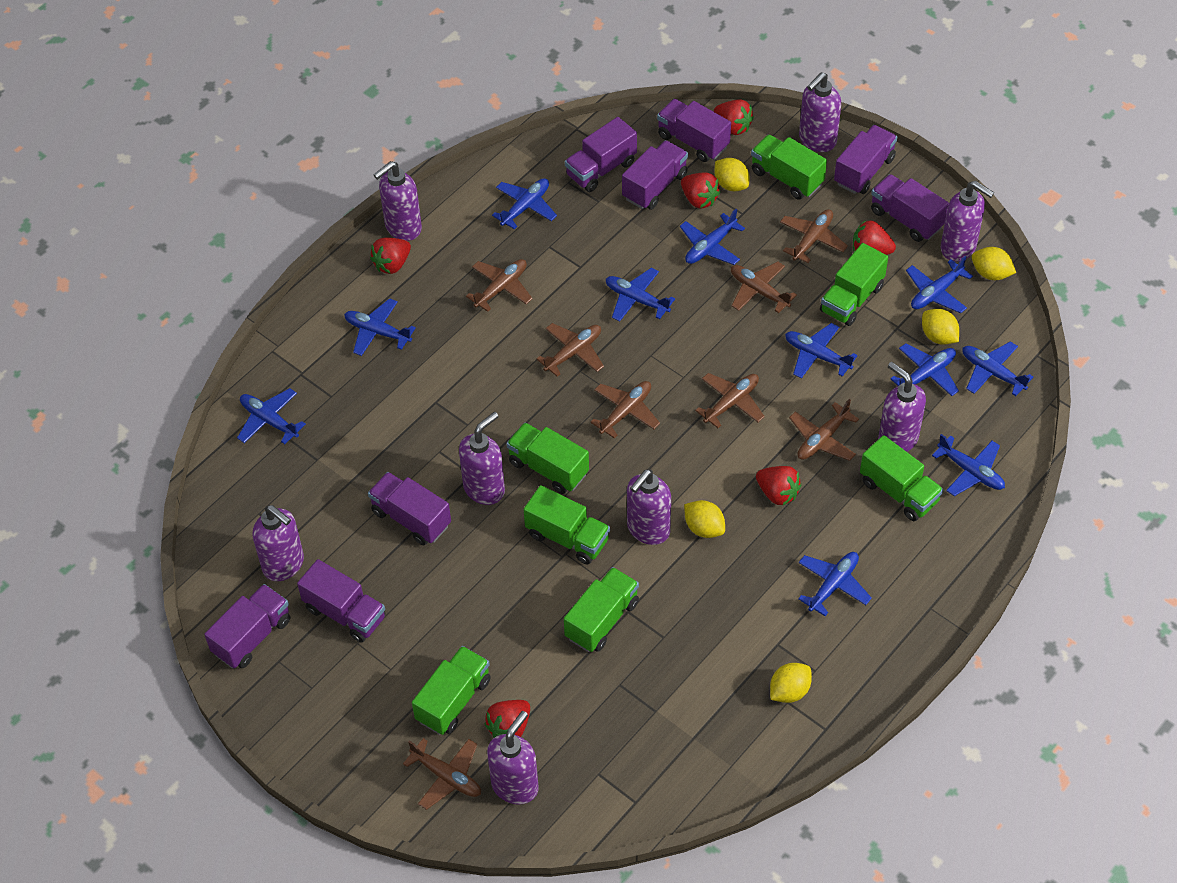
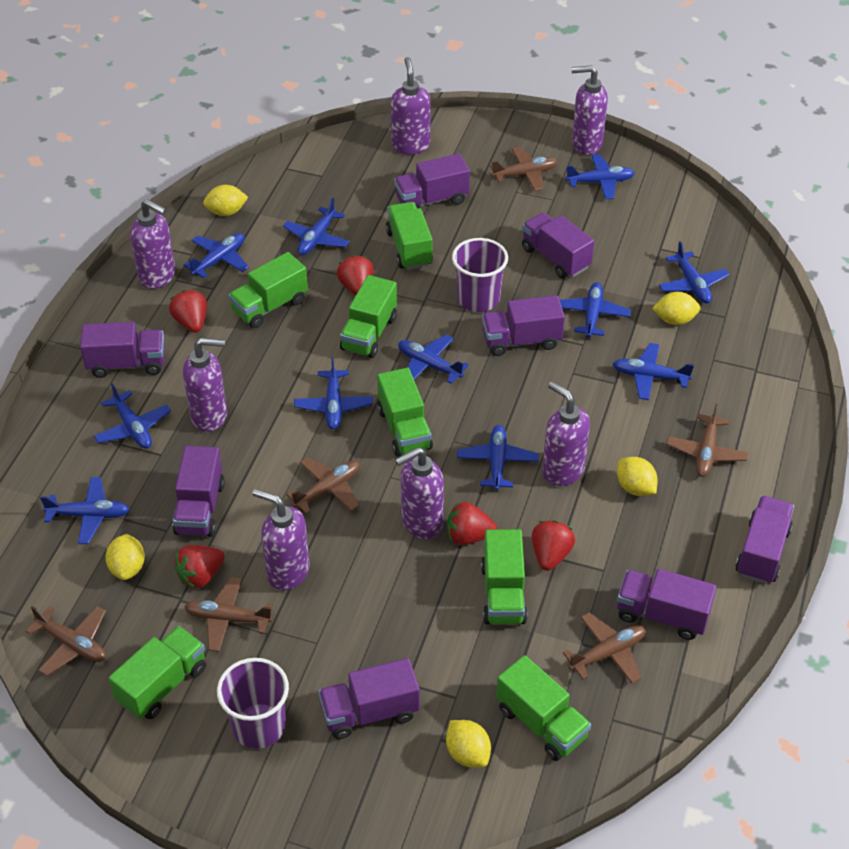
brown plane: [403,738,481,810] [466,259,533,312] [537,323,604,377] [590,381,660,439] [695,373,765,428] [731,261,797,313] [780,209,848,263] [789,399,859,461] = 8 -> [26,606,106,676] [184,577,273,652] [286,457,360,514] [490,147,558,191] [563,612,646,684] [666,403,749,477] = 6
purple cup: none = 0 -> [217,658,289,749] [452,238,508,312] = 2
purple soap dispenser: [253,505,304,581] [373,161,422,241] [459,412,505,505] [487,711,539,805] [627,469,671,545] [799,72,841,152] [878,362,926,452] [941,181,994,262] = 8 -> [130,199,176,289] [183,338,227,432] [253,488,310,591] [391,57,430,154] [395,447,444,539] [542,381,590,486] [571,65,608,155] = 7
red strawberry: [370,238,411,274] [485,700,530,738] [681,172,720,209] [714,99,754,135] [756,466,801,505] [853,220,896,255] = 6 -> [169,290,207,333] [174,545,225,589] [337,255,374,296] [447,502,497,545] [532,520,575,571] = 5

